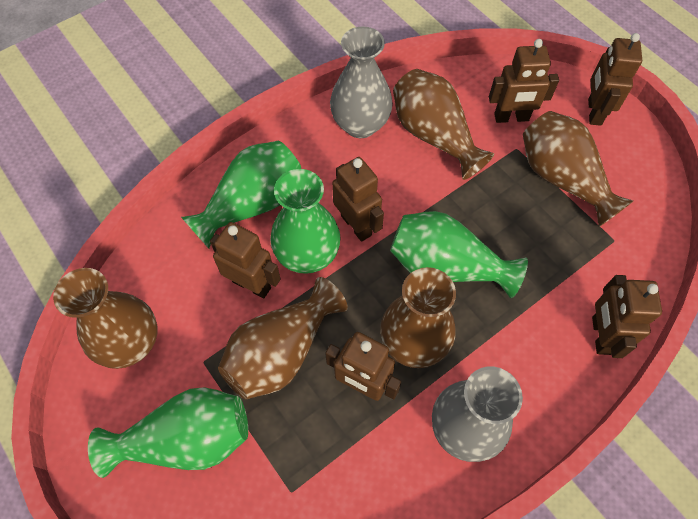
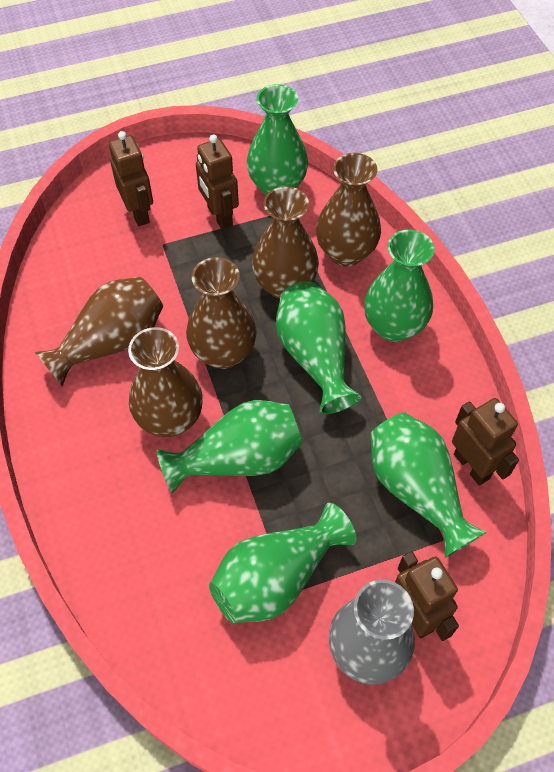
brown robot: [210,222,281,299] [325,332,401,401] [332,157,384,242] [489,39,559,123] [588,33,642,126] [592,275,662,358] = 6 -> [109,131,153,226] [196,134,239,230] [395,551,459,641] [452,398,519,485] = 4
green vase: [88,388,248,478] [181,141,301,249] [270,169,341,274] [390,211,528,298] = 4 -> [157,400,303,493] [209,503,356,623] [247,84,308,195] [276,281,361,414] [364,229,434,342] [370,412,487,558] = 6
grey vase: [330,26,393,138] [432,366,523,462] = 2 -> [329,579,415,685] = 1

